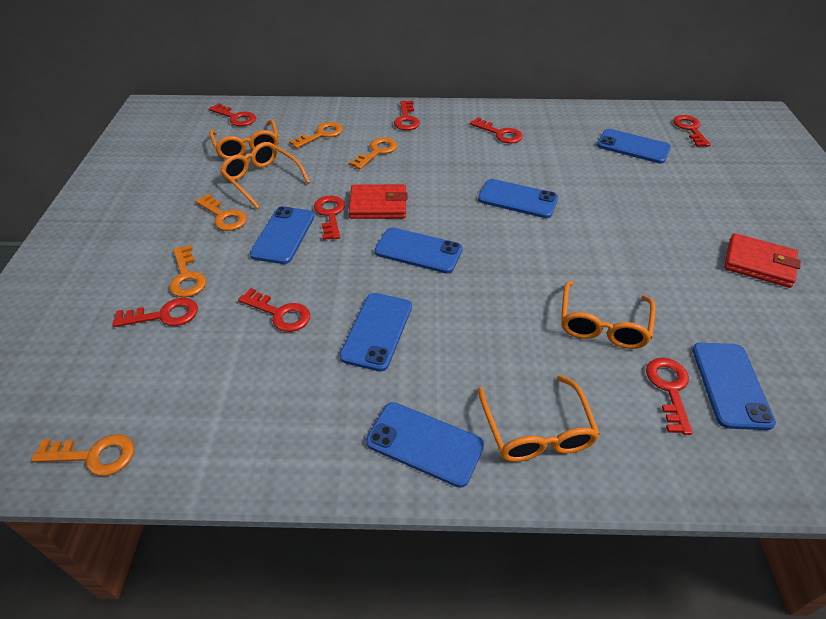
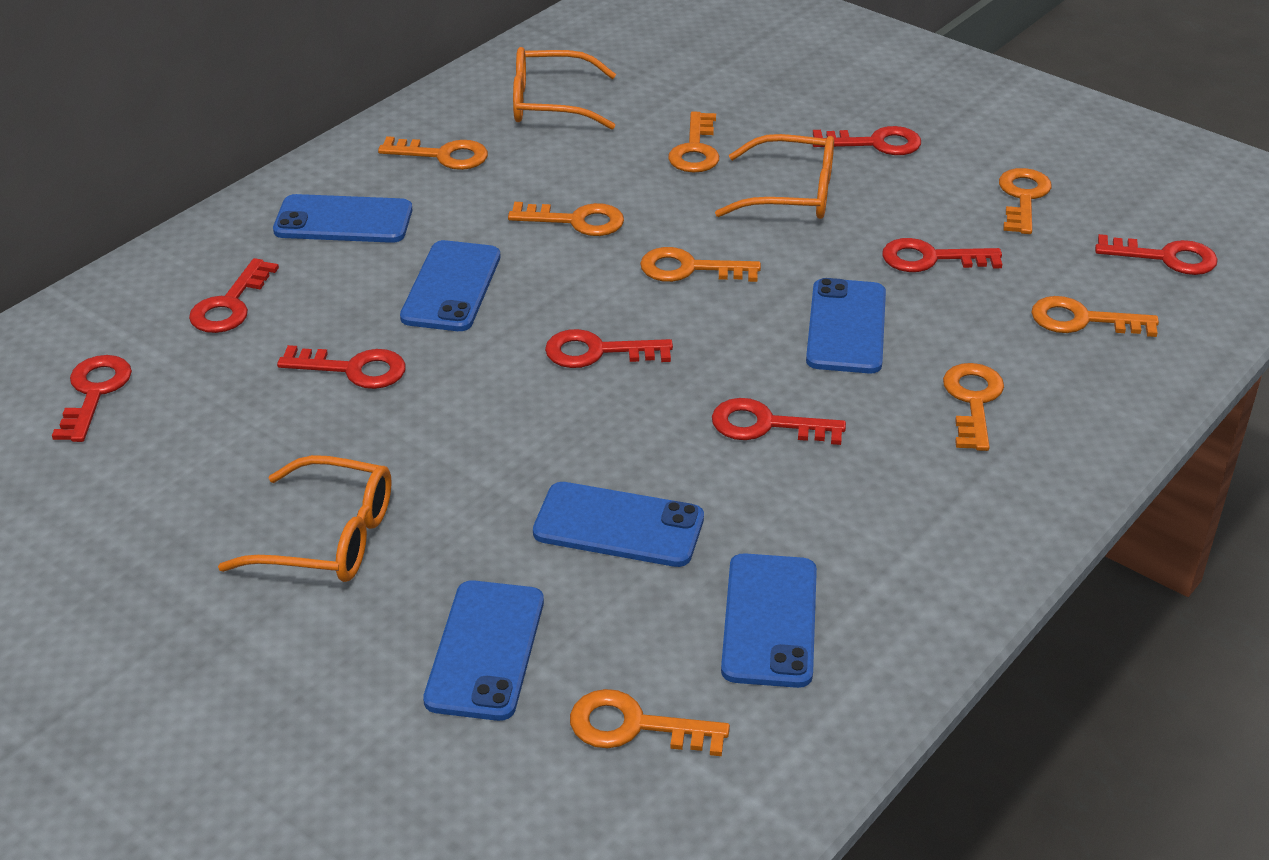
blue phone: [250,206,315,264] [339,293,412,372] [366,402,484,488] [374,227,463,273] [478,179,558,218] [597,129,671,164] [692,343,776,430] = 7 -> [273,194,412,243] [400,240,500,331] [423,580,544,721] [533,482,704,567] [721,553,817,688] [806,278,886,373] = 6
orange glasses: [209,119,279,159] [220,142,310,209] [478,375,600,462] [561,280,656,349] = 4 -> [218,455,391,582] [513,47,616,129] [715,134,834,219] = 3
orange key: [31,434,134,476] [169,245,206,297] [195,194,247,231] [289,122,343,149] [349,138,397,169] = 5 -> [378,136,488,170] [508,202,624,236] [570,689,730,756] [640,247,761,282] [668,112,719,173] [943,363,1004,451] [999,168,1052,234] [1031,296,1159,337] = 8
red wallet: [349,184,408,219] [724,233,801,288] = 2 -> none = 0

